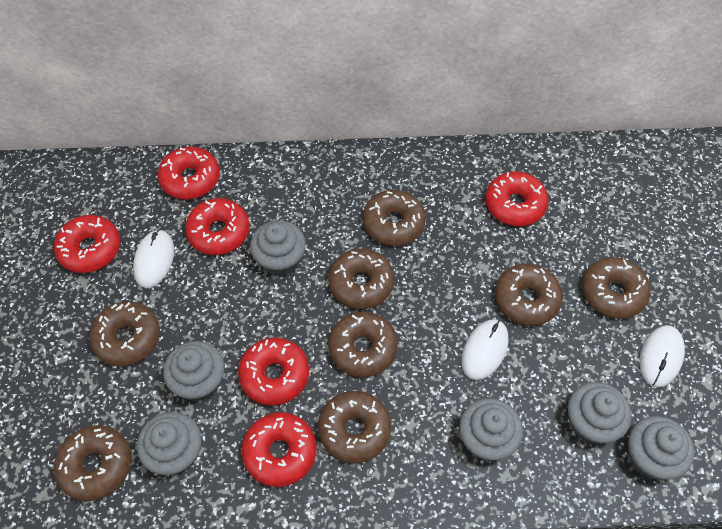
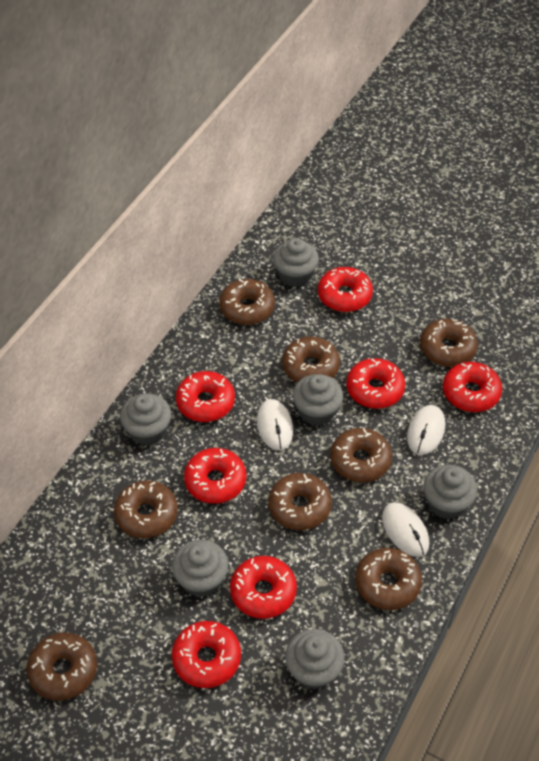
red donut: [54,215,120,273] [158,146,220,199] [185,198,250,255] [238,338,309,406] [242,412,316,487] [485,171,549,226] = 6 -> [172,621,241,688] [176,371,235,422] [184,448,246,504] [230,556,297,619] [318,267,373,312] [346,358,405,409] [443,362,502,412] = 7

